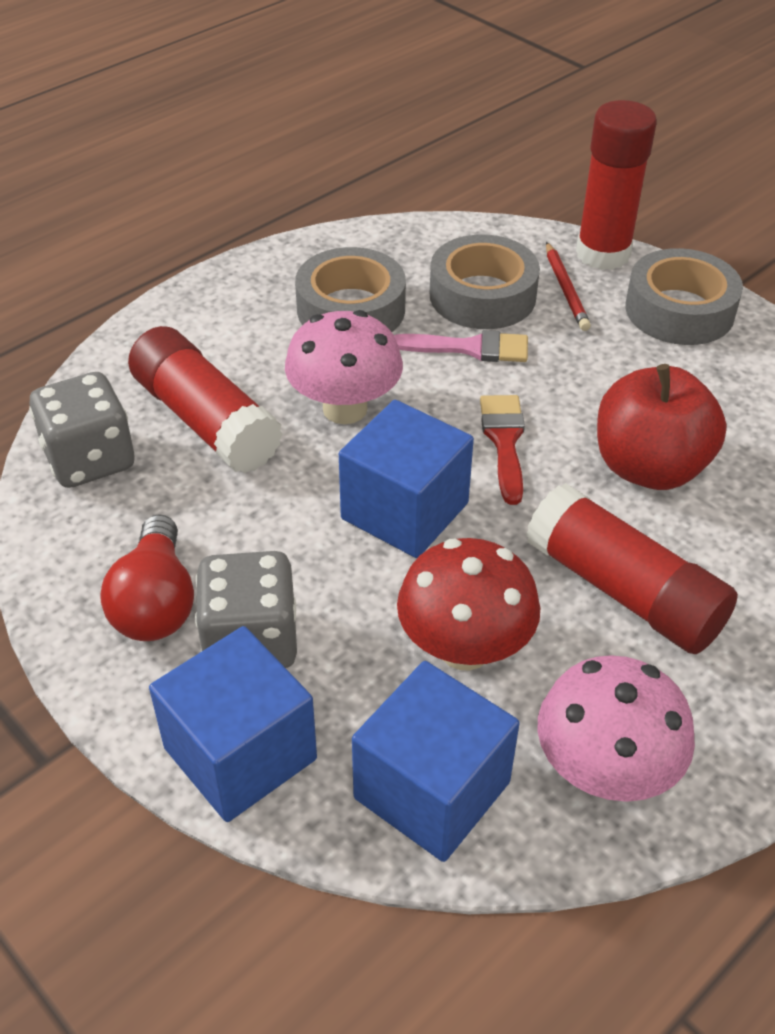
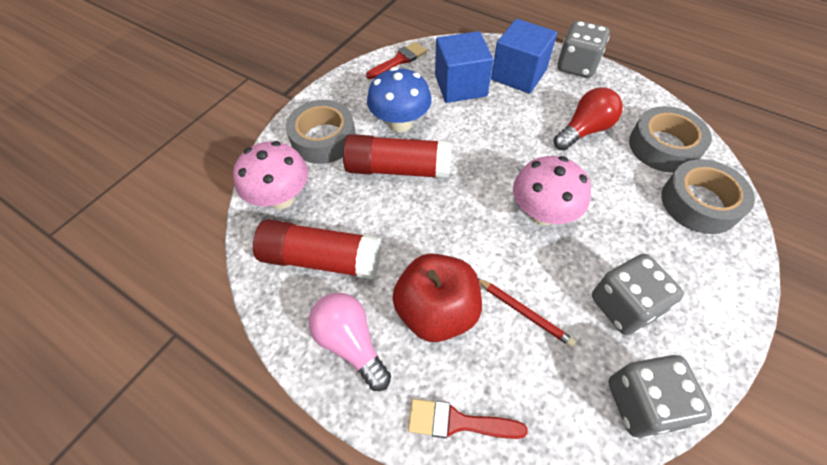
blue cube: [149,626,317,822] [339,400,474,558] [352,661,520,862] = 3 -> [435,31,494,103] [491,19,557,94] = 2
blue mushroom: none = 0 -> [367,67,432,132] = 1
grey dice: [29,372,135,488] [195,551,297,668] = 2 -> [557,21,610,78] [592,254,684,335] [609,355,712,438] = 3
pink brush: [394,330,528,362] = 1 -> none = 0
pink light bulb: none = 0 -> [309,293,391,391] = 1
red brush: [480,395,525,505] = 1 -> [366,42,427,79] [408,399,528,439] = 2
red glue stick: [128,326,283,474] [526,483,738,654] [576,100,657,270] = 3 -> [253,219,381,279] [343,134,452,179] = 2
red mushroom: [397,538,540,670] = 1 -> none = 0

